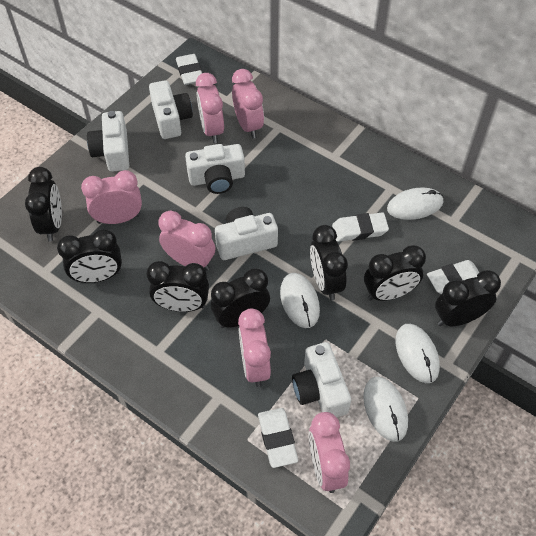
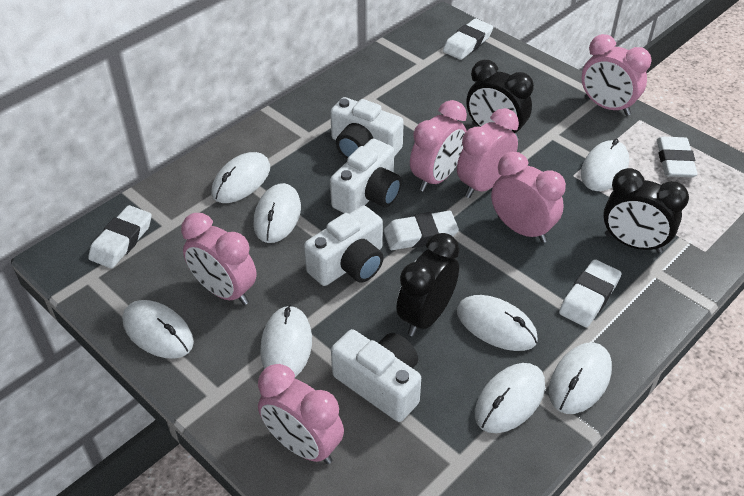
black clock: [25,167,62,241] [57,229,122,283] [147,261,209,312] [211,268,270,328] [310,225,348,301] [364,245,426,301] [435,270,501,326] = 7 -> [396,233,460,336] [466,60,534,140] [603,168,689,253] = 3
white camera: [87,111,129,172] [149,80,193,139] [185,144,245,194] [215,207,278,260] [292,342,351,417] = 5 -> [304,206,384,286] [330,97,404,159] [330,139,402,214] [331,329,421,422] = 4
white eraser: [176,54,202,85] [258,408,298,468] [332,212,389,242] [427,260,480,294] = 4 -> [88,205,152,268] [384,211,459,250] [443,19,493,60] [559,259,622,327] [657,137,698,177] = 5
white mouse: [280,273,320,328] [363,377,408,442] [387,187,443,220] [396,324,440,383] = 4 -> [123,300,194,359] [211,152,270,203] [253,183,301,243] [260,305,312,377] [457,295,538,351] [475,363,545,433] [549,343,612,414] [581,139,629,191] = 8

